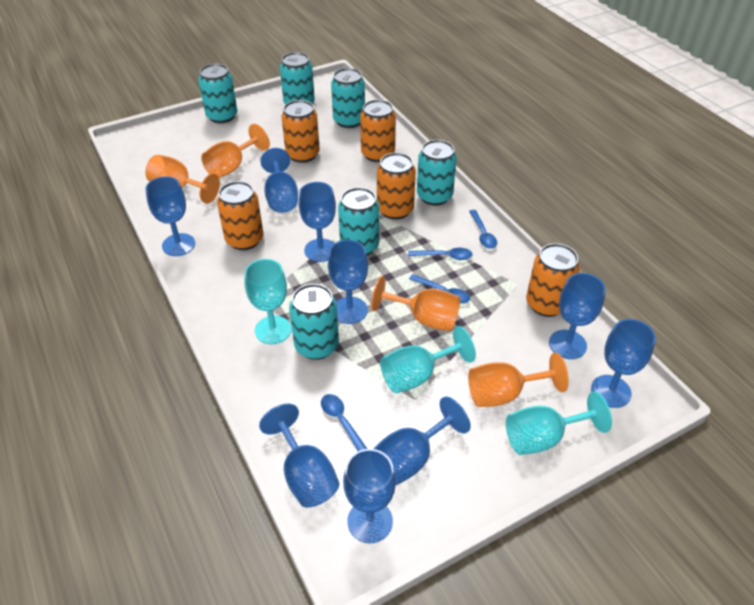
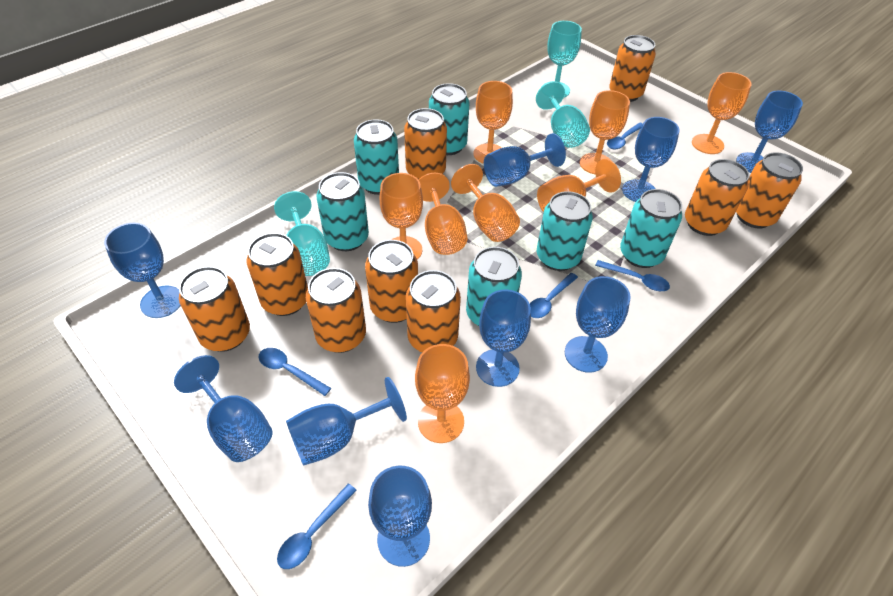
blue spoon: [321,394,367,451] [408,248,473,260] [409,274,470,304] [469,210,497,249] = 4 -> [258,348,331,396] [277,484,357,569] [530,273,578,318] [595,260,670,291] [607,123,643,149] = 5
orange can: [217,181,264,250] [282,100,320,163] [360,100,396,162] [377,153,416,220] [526,243,580,317] = 5 -> [179,266,250,352] [246,233,308,316] [306,268,366,353] [365,240,418,323] [404,108,447,180] [406,270,461,352] [609,35,656,102] [685,159,749,236] [736,152,803,229] = 9
orange goblet: [145,155,220,204] [201,124,270,178] [371,276,460,331] [468,353,569,407] = 4 -> [380,173,423,260] [415,344,470,443] [419,173,467,255] [451,164,520,242] [473,81,513,164] [537,159,621,212] [580,90,630,174] [692,72,752,154] = 8

